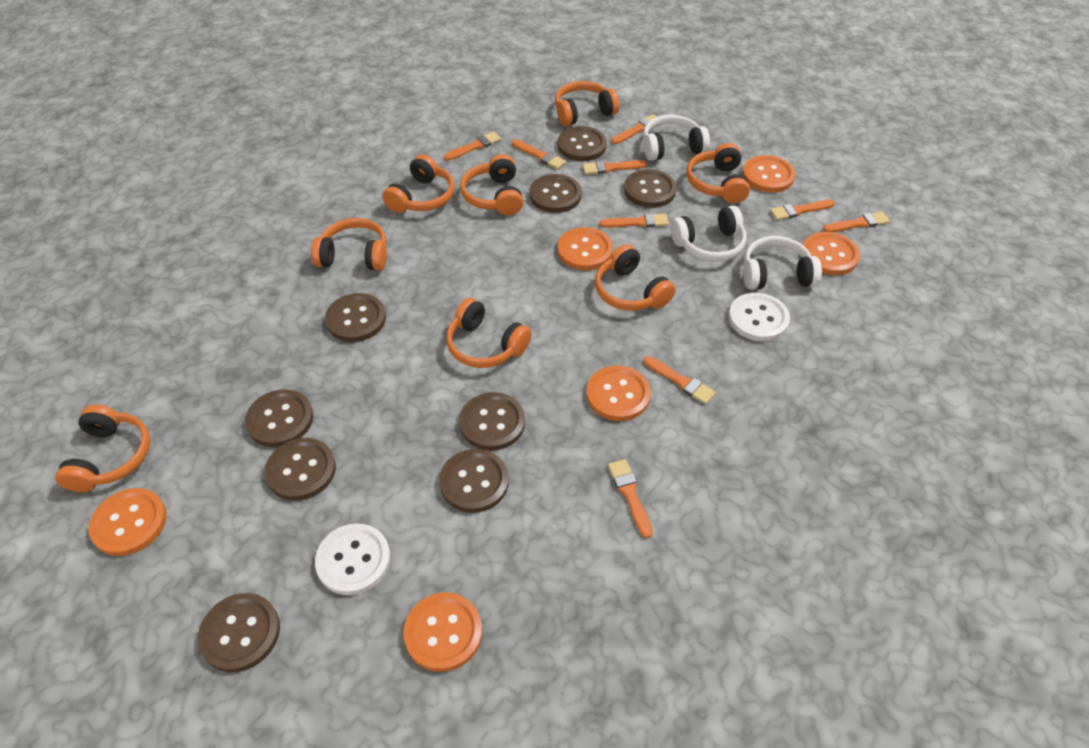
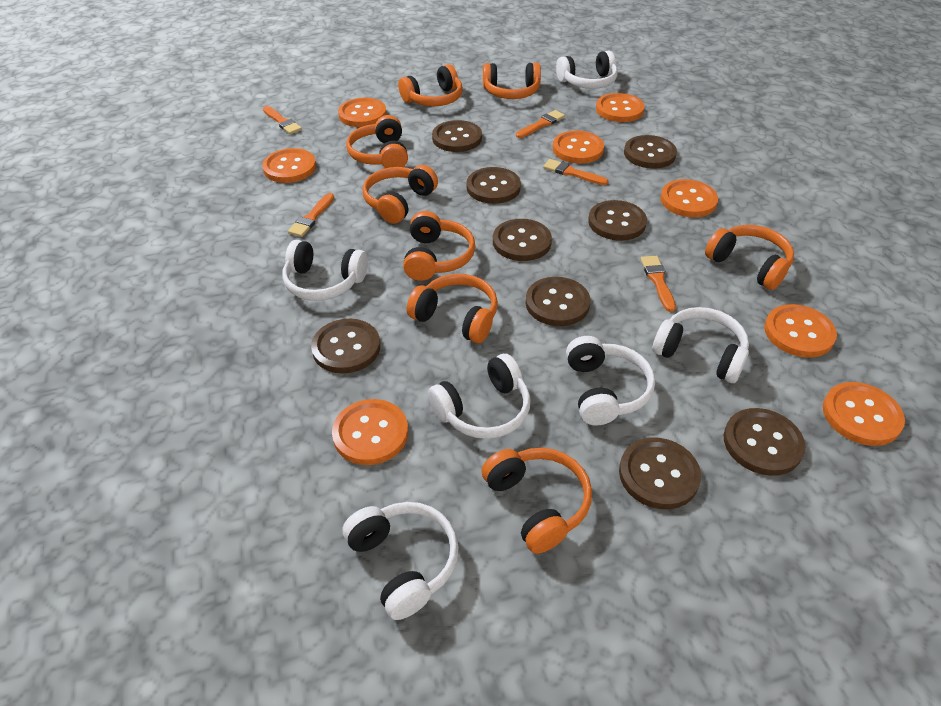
orange brush: [444,131,501,160] [512,139,566,169] [583,160,647,174] [600,213,669,227] [608,459,653,538] [612,114,657,144] [643,356,716,404] [770,200,835,220] [823,211,890,232] = 9 -> [263,106,302,134] [288,193,334,237] [516,110,565,138] [543,159,608,185] [640,256,676,312] = 5
orange button: [89,488,167,556] [403,593,482,672] [558,227,613,270] [586,366,651,421] [743,155,795,193] [803,232,860,275] = 6 -> [262,148,316,183] [332,399,408,465] [338,98,387,127] [553,131,604,164] [596,93,645,122] [660,179,718,217] [764,304,837,358] [823,382,905,446] = 8
white button: [315,524,391,595] [728,293,790,341] = 2 -> none = 0
white headphones: [643,115,710,161] [670,206,746,262] [743,236,822,290] = 3 -> [282,240,368,301] [342,502,459,620] [428,353,530,439] [556,51,617,89] [566,336,655,425] [652,307,749,383] = 6

